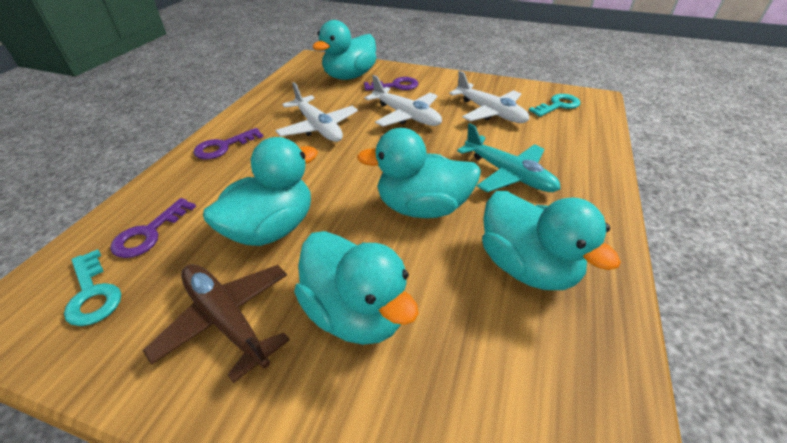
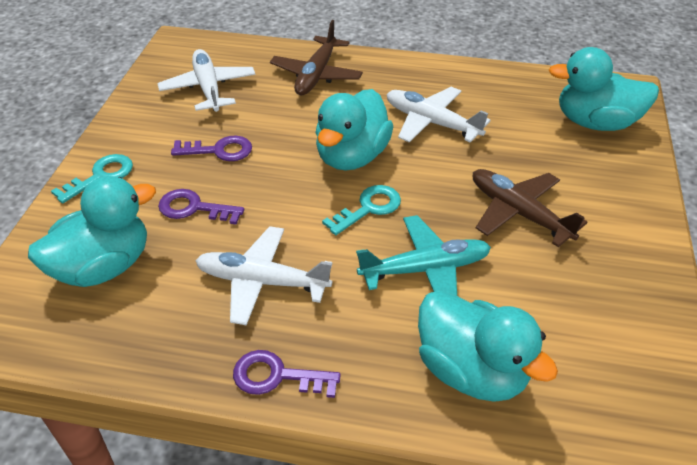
brown plane: [143,264,290,383] = 1 -> [270,20,363,95] [473,169,588,247] = 2
turquoise duck: [203,137,318,246] [294,231,419,345] [312,20,376,80] [357,128,481,218] [482,191,621,290] = 5 -> [28,176,156,287] [315,89,393,171] [418,290,558,402] [549,47,659,131] = 4

